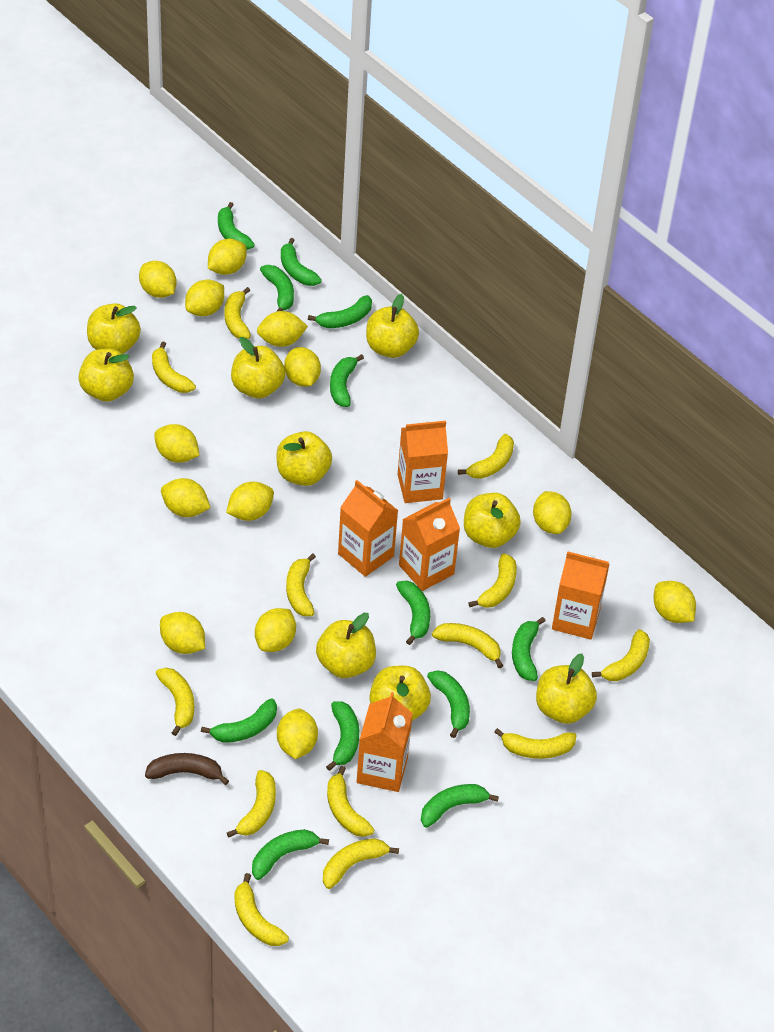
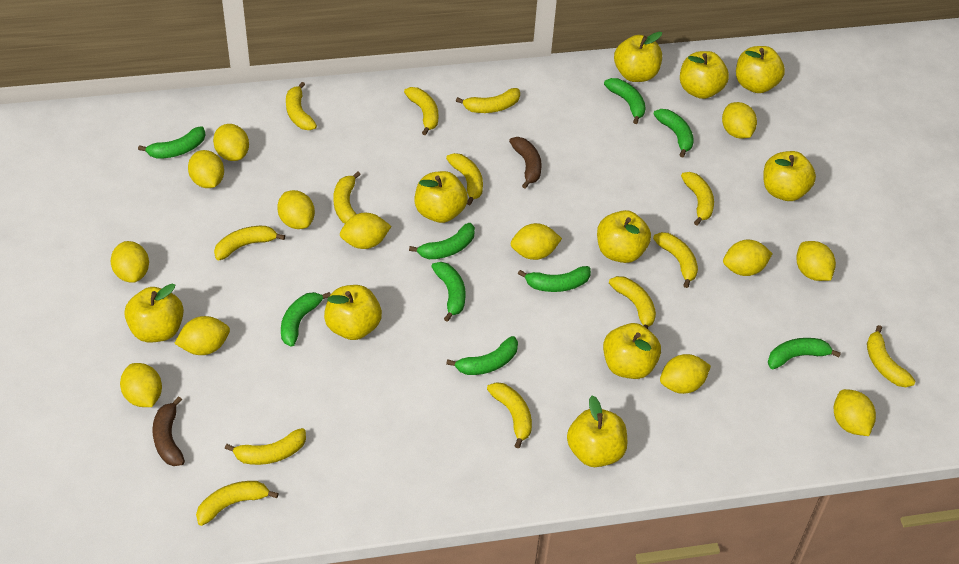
brown banana: [145,753,229,785] = 1 -> [152,396,185,466] [509,137,542,189] = 2
green banana: [201,698,277,743] [218,202,255,250] [252,829,329,880] [260,265,294,312] [281,238,322,286] [308,295,372,328] [326,701,359,771] [330,354,364,407] [396,580,430,645] [421,784,499,828] [427,670,470,738] [512,617,546,681] = 12 -> [138,126,205,159] [281,292,331,347] [409,223,475,259] [431,262,466,322] [446,336,518,375] [518,266,591,292] [604,78,646,124] [653,109,694,157] [768,338,841,369] = 9
orange carton: [338,480,398,577] [357,692,413,792] [398,421,448,503] [399,498,460,591] [552,551,609,640] = 5 -> none = 0
yellow apple: [78,349,134,402] [87,303,141,354] [231,337,285,398] [276,431,332,486] [316,613,376,678] [366,294,419,358] [369,666,431,721] [464,493,521,548] [536,653,597,724] = 9 -> [125,284,184,342] [324,285,382,340] [415,171,468,223] [567,396,627,467] [597,210,651,263] [603,323,661,379] [614,32,662,82] [680,51,729,99] [736,46,785,93] [764,151,816,201] = 10

